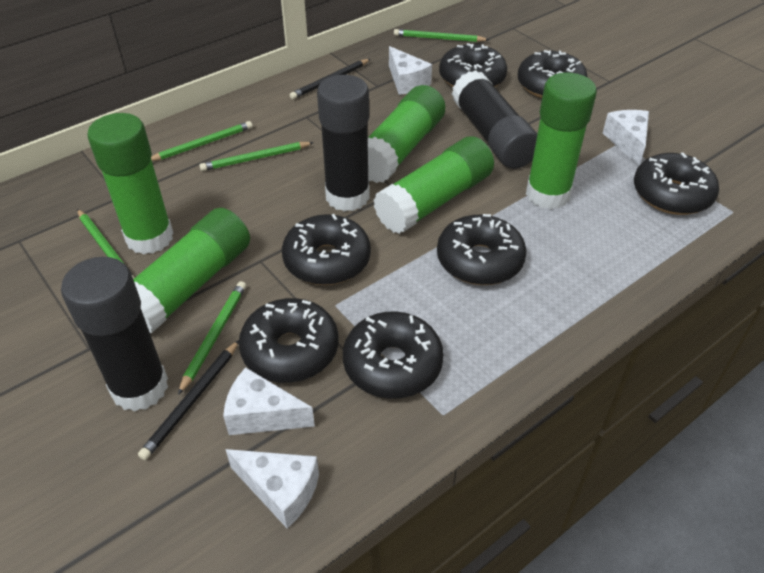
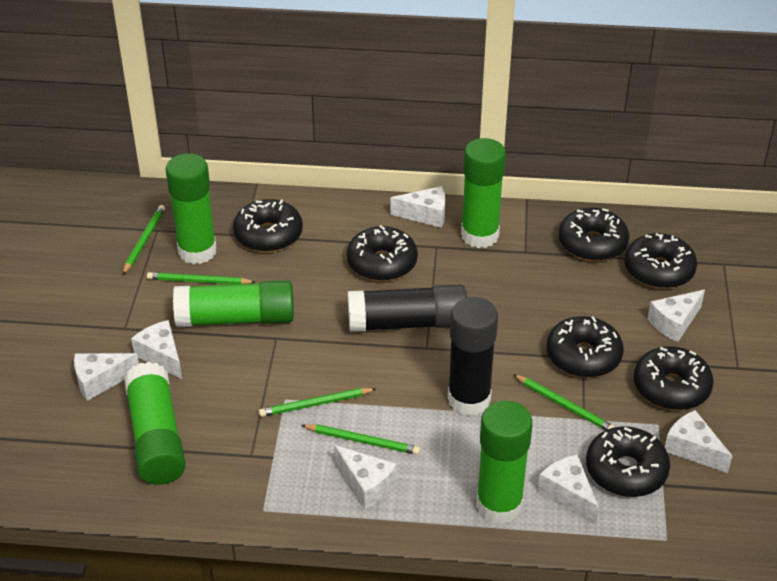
black glue stick: [61,257,168,412] [317,75,370,212] [452,70,537,169] = 3 -> [348,284,467,332] [448,297,498,416] = 2
black pencil: [138,340,239,460] [290,59,370,100] = 2 -> none = 0
white cheese: [223,367,315,435] [225,449,319,529] [389,46,432,95] [603,110,649,166] = 4 -> [74,353,139,401] [131,320,182,379] [334,445,396,509] [390,186,445,228] [538,454,599,524] [647,290,705,342] [665,410,732,473] = 7

